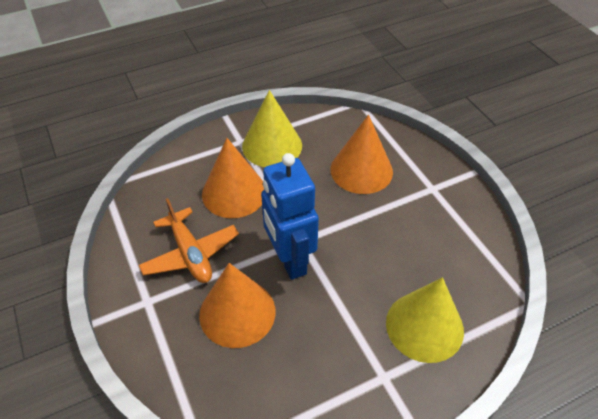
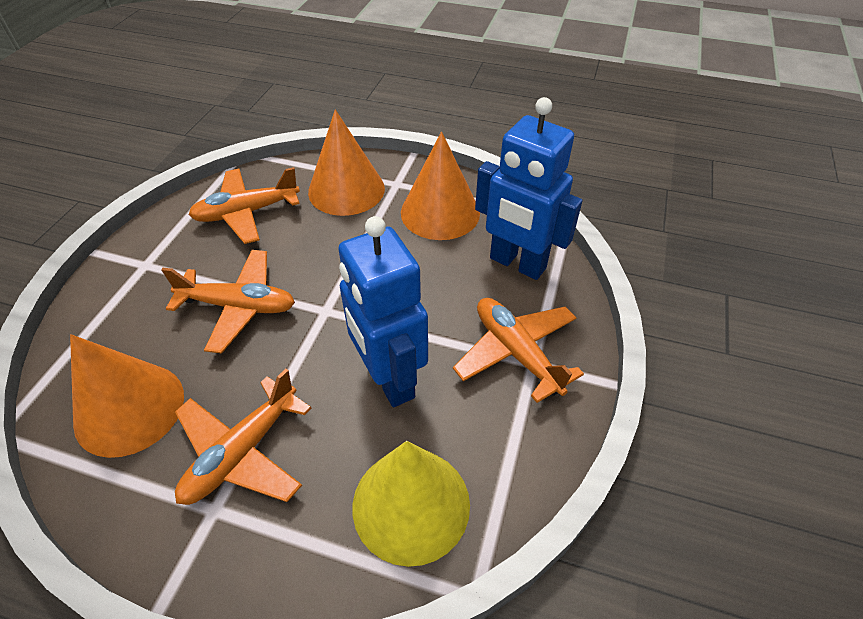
blue robot: [261,153,319,280] = 1 -> [338,216,428,407] [475,97,582,280] = 2
orange plane: [139,198,239,283] = 1 -> [161,250,295,353] [175,369,312,505] [188,167,300,244] [453,298,584,403] = 4
yellow cone: [242,90,302,167] [386,277,464,363] = 2 -> [353,441,470,567] = 1

